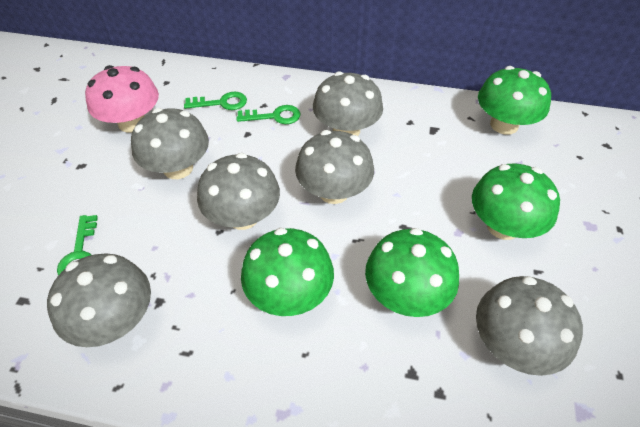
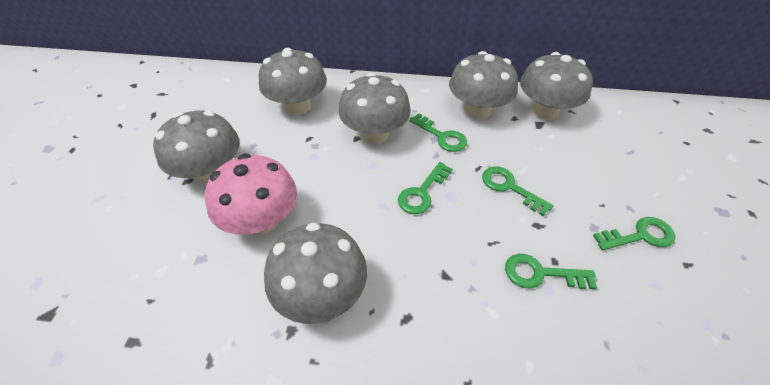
green key: [57,215,98,276] [184,92,247,110] [236,105,300,124] = 3 -> [398,162,452,214] [409,113,467,152] [482,167,554,216] [505,254,597,289] [593,217,675,250] = 5
green mushroom: [241,228,334,316] [365,228,459,317] [472,163,560,240] [478,66,551,135] = 4 -> none = 0

